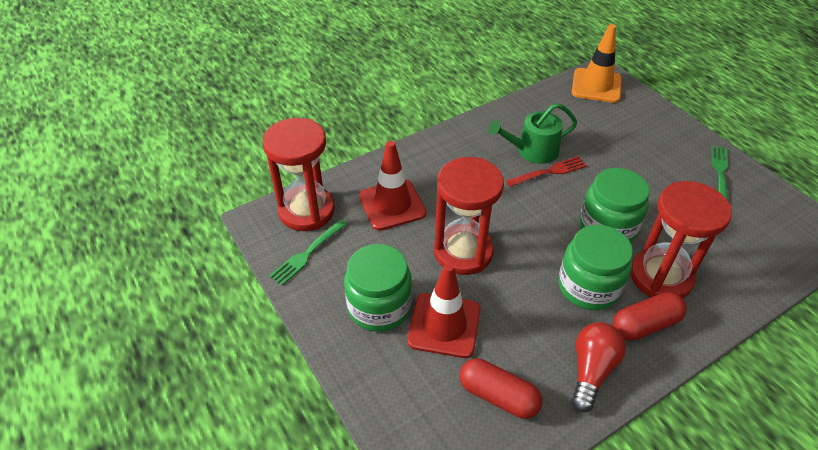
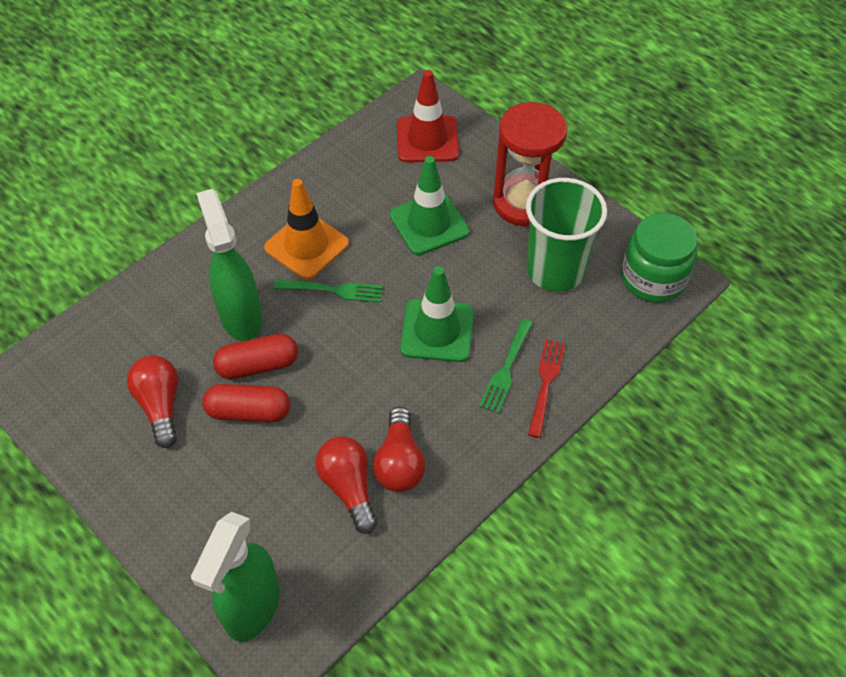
green cup: none = 0 -> [526,178,607,292] = 1
green jar: [344,244,412,332] [558,225,633,310] [580,168,650,243] = 3 -> [621,213,697,303] = 1
green spray bottle: none = 0 -> [191,512,280,642] [196,189,263,341] = 2
green traffic cone: none = 0 -> [390,156,469,255] [400,266,474,362] = 2
green watering can: [488,103,577,164] = 1 -> none = 0
red hourglass: [263,118,335,231] [434,157,504,275] [630,181,732,298] = 3 -> [493,102,567,226] = 1
red light bulb: [572,322,626,412] = 1 -> [127,356,178,448] [315,436,378,534] [373,407,425,492] = 3
red traffic cone: [359,141,427,231] [407,263,481,358] = 2 -> [397,70,459,163] = 1

